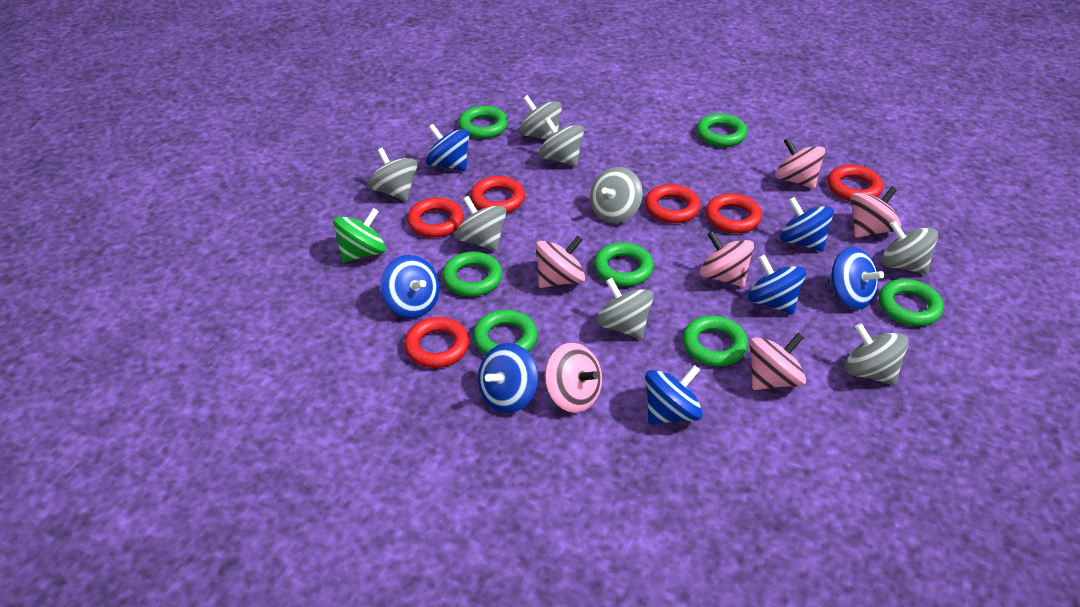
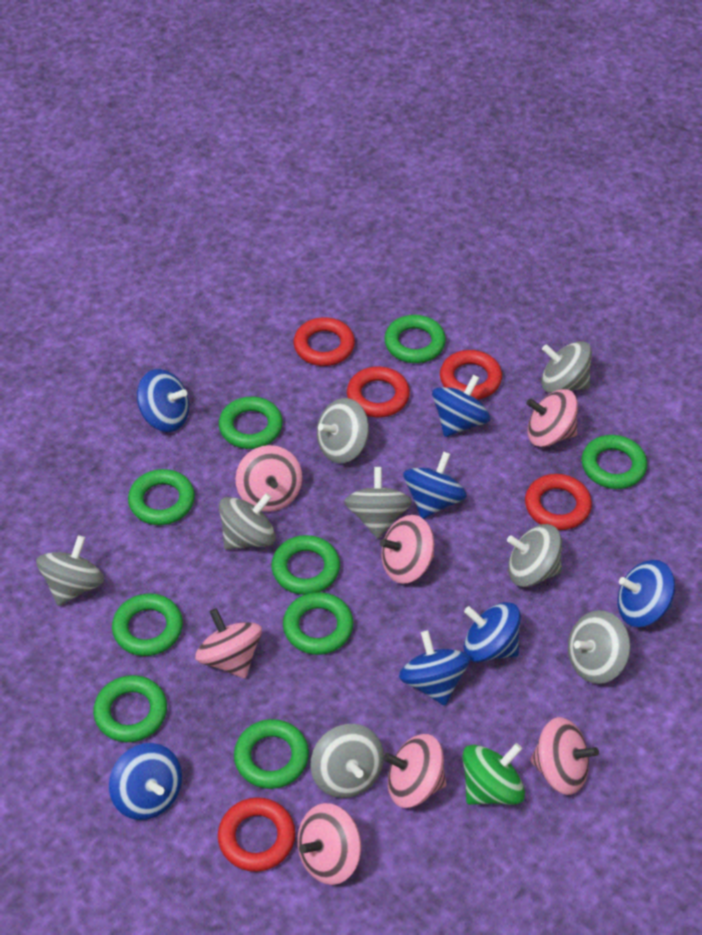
green ring: [442,251,503,296] [459,106,508,139] [473,310,538,355] [594,242,654,286] [683,316,748,366] [697,113,747,147] [879,279,944,326] = 7 -> [93,675,167,742] [112,594,183,656] [128,469,195,525] [219,397,283,449] [234,719,309,789] [271,535,340,595] [283,592,353,655] [384,315,446,363] [582,435,647,489] = 9
pink spinning top: [536,235,585,288] [545,343,602,413] [700,231,754,287] [750,333,806,390] [775,137,825,189] [850,186,901,238] = 6 -> [195,608,262,678] [235,445,302,512] [297,803,361,885] [380,515,434,584] [383,734,446,808] [526,389,578,447] [530,717,599,795] = 7
red ring: [404,317,470,368] [407,197,464,238] [470,176,525,213] [645,184,701,223] [706,193,762,233] [827,165,883,201] = 6 -> [218,797,296,872] [293,317,355,366] [347,366,410,417] [440,350,502,400] [525,474,592,530] = 5

